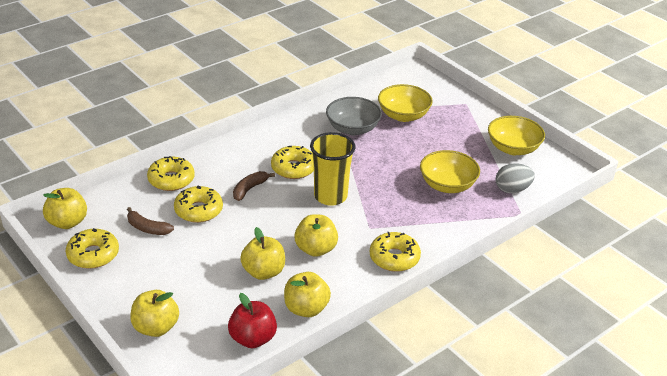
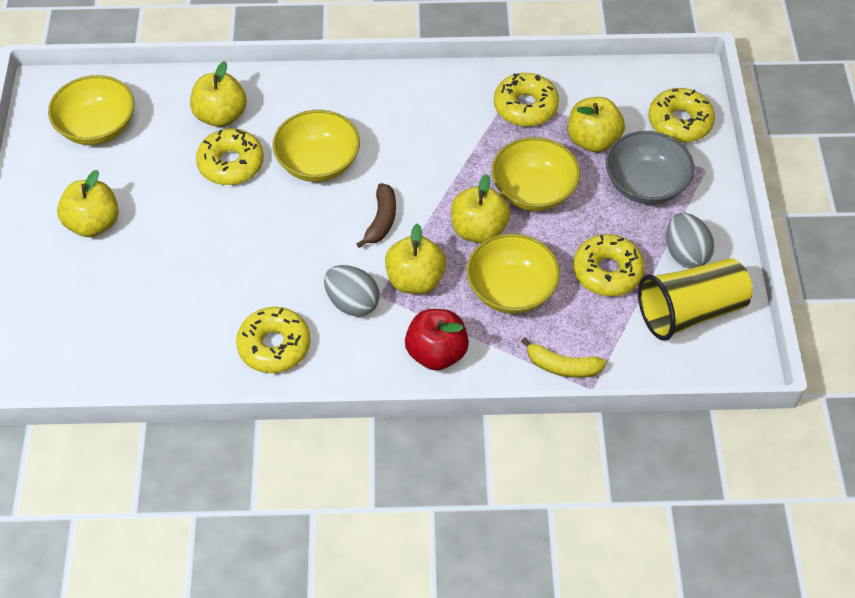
brown banana: [127,207,174,235] [233,171,275,201] = 2 -> [357,183,396,248] = 1
grey egg: [495,163,535,193] = 1 -> [324,265,380,317] [666,213,715,269] = 2
yellow banana: none = 0 -> [521,337,606,378] = 1
yellow bowl: [378,84,433,122] [420,150,480,193] [488,116,545,155] = 3 -> [48,75,135,145] [273,110,360,182] [467,233,560,314] [492,137,580,211] = 4

